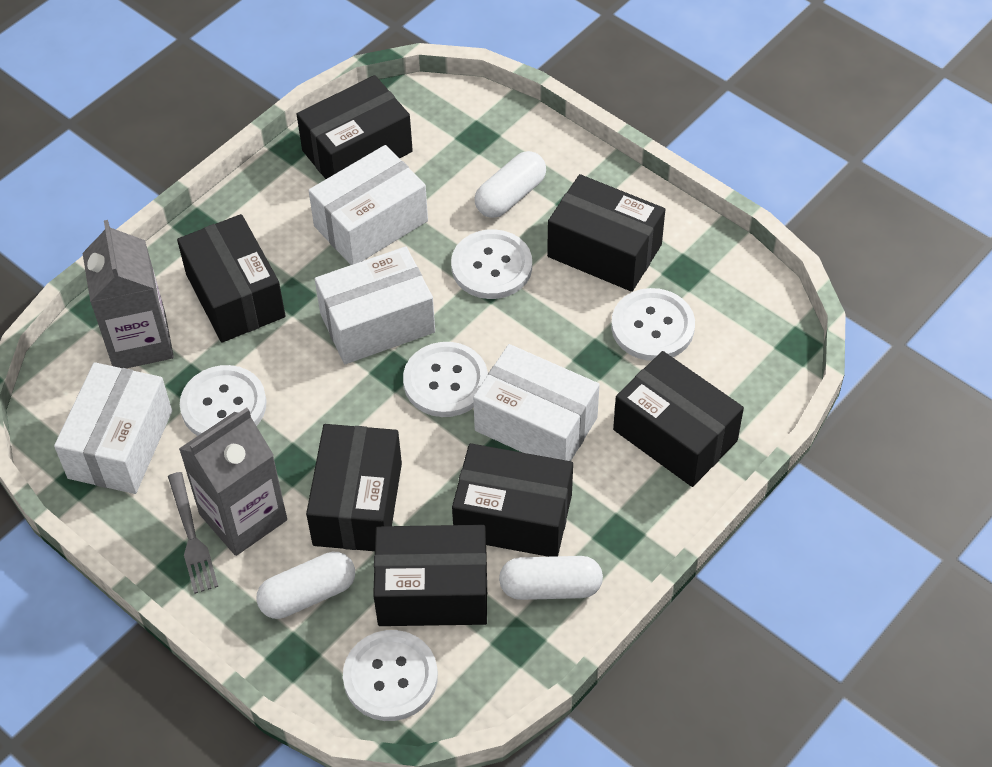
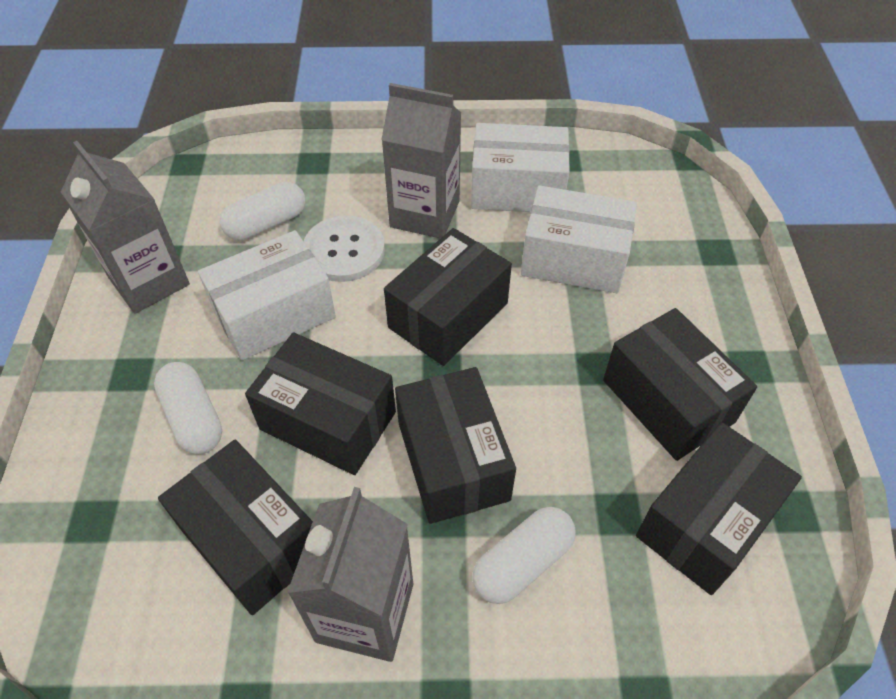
black box: [177,214,286,342] [297,75,413,179] [306,424,402,551] [373,525,487,626] [452,443,573,557] [547,174,665,292] [613,351,744,487] = 7 -> [158,440,313,615] [245,332,396,475] [384,228,512,366] [395,367,516,524] [603,308,757,461] [636,422,802,595] = 6
grey carton: [83,220,174,368] [179,407,287,556] = 2 -> [61,141,190,314] [287,487,413,662] [381,83,461,239] = 3
grey fork: [168,472,218,594] = 1 -> none = 0
white box: [54,362,172,494] [308,145,428,265] [315,246,435,364] [473,344,600,461] = 4 -> [198,230,336,360] [471,123,570,212] [521,185,637,293] = 3
white button: [180,365,267,436] [343,630,438,721] [403,342,488,417] [451,229,532,299] [611,288,695,361] = 5 -> [304,215,385,282] = 1

